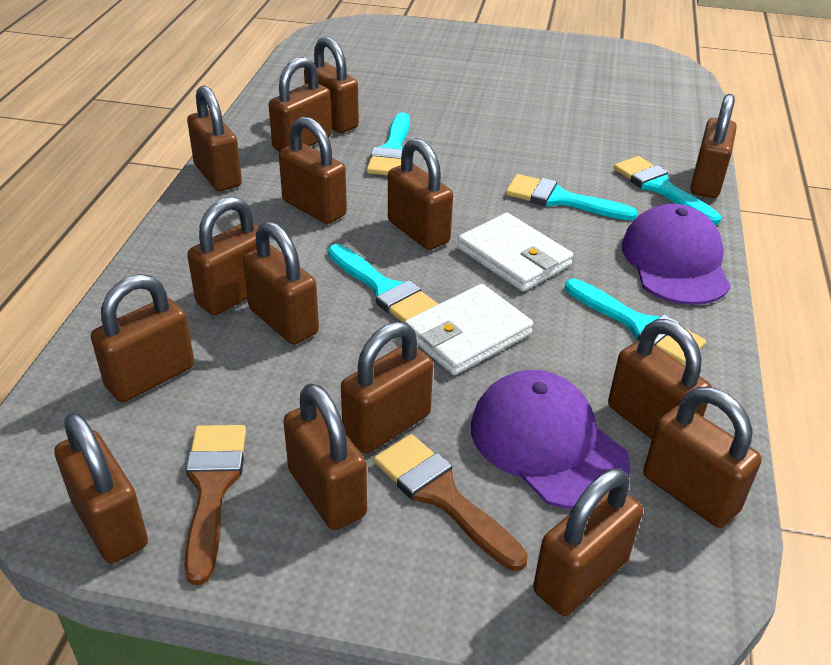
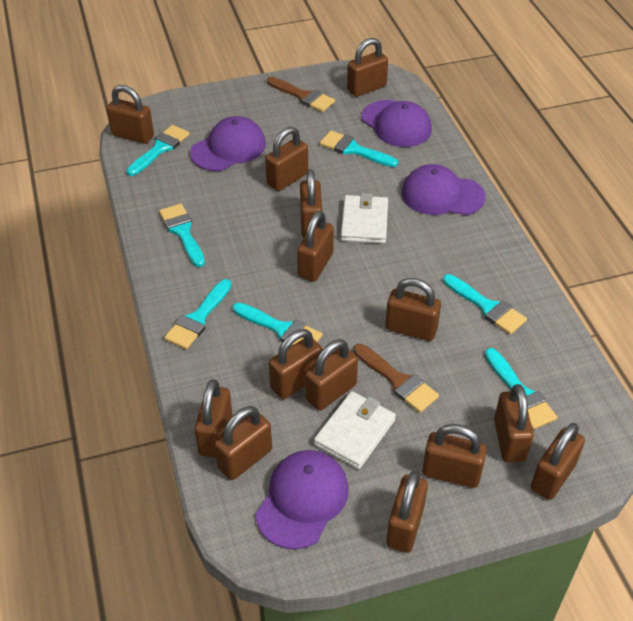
brown padlock: [54,413,148,563] [91,274,194,402] [187,85,242,191] [187,196,270,315] [243,221,319,344] [269,57,332,151] [279,116,347,224] [283,383,367,530] [304,36,359,133] [341,322,433,454] [388,138,453,250] [533,468,643,616] [608,319,712,439] [643,387,762,528] [690,94,737,198] = 15 -> [107,85,154,144] [194,379,233,458] [214,406,272,480] [265,127,308,191] [269,329,323,399] [297,211,334,282] [300,169,322,238] [305,339,358,411] [347,38,388,97] [385,278,441,341] [386,471,428,553] [422,424,487,488] [494,384,534,463] [531,423,585,500] = 14
purple cap: [471,370,631,509] [621,204,731,305] = 2 -> [190,116,266,171] [256,450,349,549] [361,100,432,147] [402,164,485,215] = 4
turquoise brush: [328,244,438,322] [367,112,410,175] [506,174,638,221] [565,278,706,364] [614,156,721,225] = 5 -> [127,125,190,176] [159,204,205,267] [164,279,232,349] [233,302,323,346] [320,130,398,167] [443,274,527,335] [485,348,557,430] = 7

